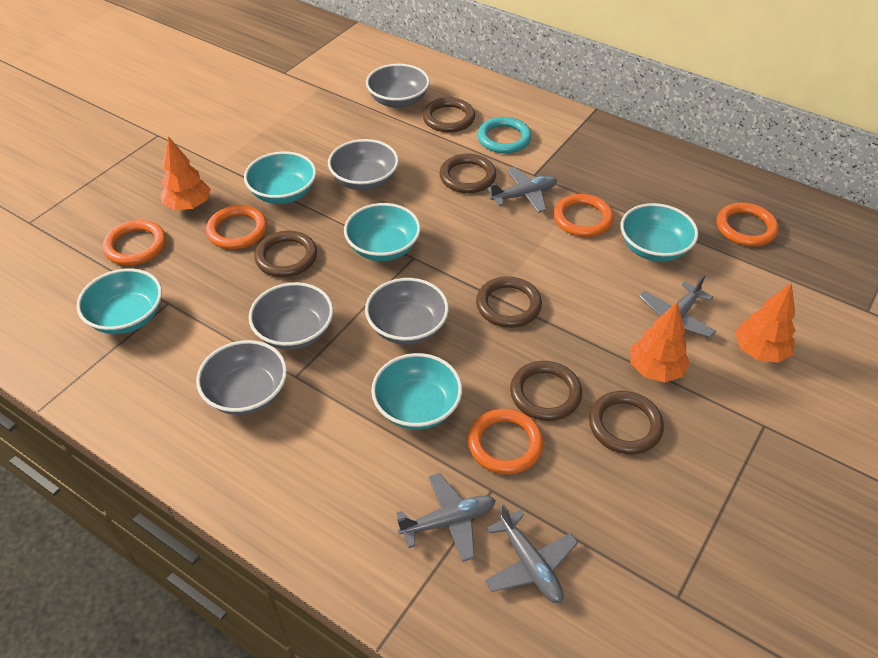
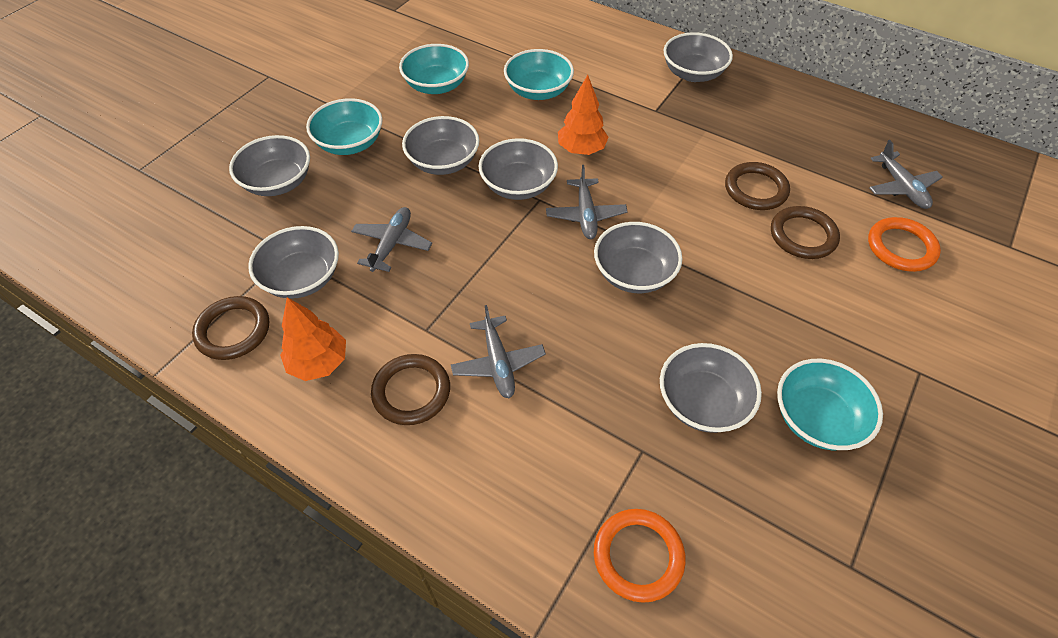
brown ring: [254,231,317,277] [422,97,475,133] [440,154,496,193] [476,276,542,328] [510,361,582,421] [589,391,664,454] = 6 -> [192,296,269,360] [371,354,450,425] [725,162,790,210] [771,206,840,259] = 4
grey bowl: [196,340,287,415] [249,282,333,350] [328,139,399,191] [365,278,449,345] [366,64,430,108] = 5 -> [229,135,310,196] [248,226,339,299] [402,116,480,175] [479,138,558,200] [594,222,683,293] [660,343,762,433] [664,32,733,82] = 7
orange ring: [103,220,166,266] [206,205,267,249] [468,409,544,474] [554,194,614,237] [717,202,779,247] = 5 -> [594,509,686,603] [868,217,941,272] = 2
orange tree: [160,136,211,210] [630,302,690,382] [735,283,796,363] = 3 -> [280,297,346,381] [558,75,609,155] = 2
turquoise bowl: [76,269,162,334] [244,151,316,204] [344,203,421,261] [371,353,462,430] [620,203,698,262] = 5 -> [306,98,383,155] [399,44,469,94] [504,49,574,100] [777,359,883,450] = 4
turquoise ring: [478,117,532,153] = 1 -> none = 0

